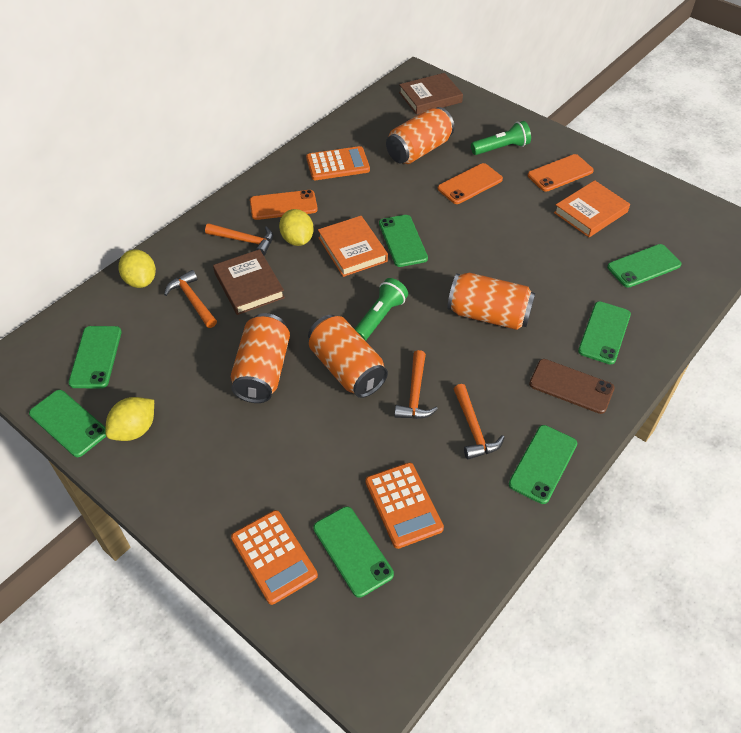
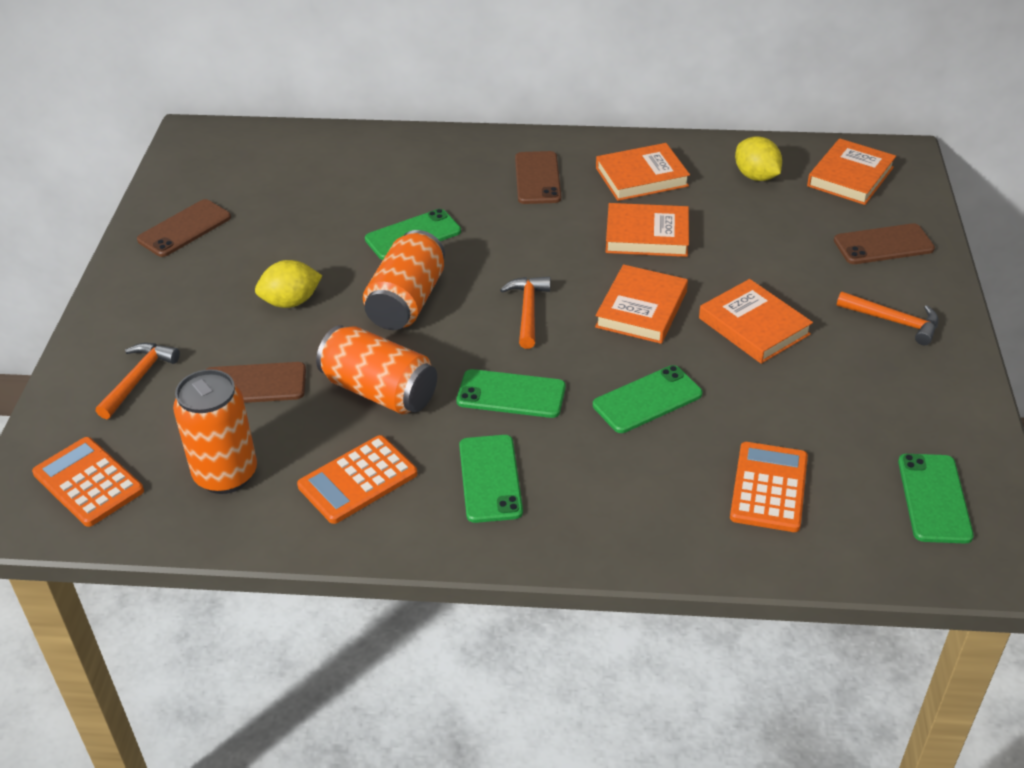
brown book: [213,249,285,315] [399,73,463,115] = 2 -> none = 0
brown phone: [529,359,615,414] = 1 -> [137,199,231,257] [205,362,306,403] [515,151,561,204] [834,223,935,264] = 4
green flashlight: [355,278,408,341] [471,121,531,155] = 2 -> none = 0
green phone: [29,390,106,457] [68,326,122,388] [313,506,394,598] [379,215,428,267] [509,425,577,504] [578,301,631,365] [607,244,681,288] = 7 -> [365,209,461,260] [456,369,566,418] [459,435,523,523] [593,365,703,433] [898,454,974,544] = 5
orange book: [318,216,388,277] [554,180,630,237] = 2 -> [595,264,688,344] [596,143,690,201] [606,203,689,257] [699,279,813,364] [807,138,896,205] = 5
orange can: [231,313,290,403] [308,315,388,398] [386,107,454,164] [447,272,535,330] = 4 -> [173,369,257,494] [316,325,437,414] [363,230,445,330] = 3
orange hammer: [164,270,217,328] [205,223,273,256] [394,350,438,419] [454,384,505,459] = 4 -> [96,343,180,419] [500,277,550,349] [837,291,938,345] = 3
orange phone: [250,190,318,220] [438,163,503,204] [528,154,594,192] = 3 -> none = 0
yellow lemon: [105,397,154,441] [119,249,156,288] [279,209,314,246] = 3 -> [255,260,322,308] [735,136,782,181] = 2

